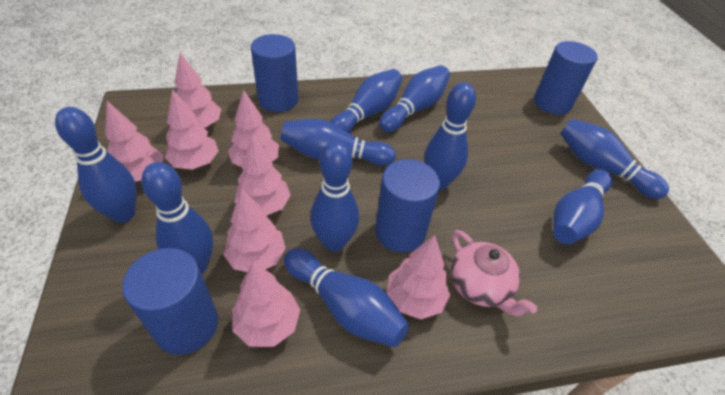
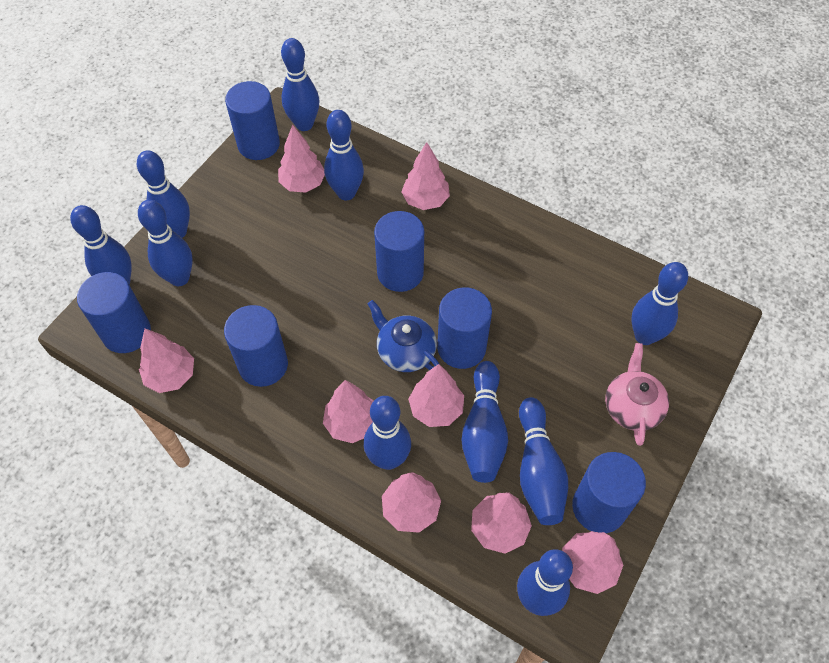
blue cylinder: [122,248,218,355] [251,34,298,112] [375,159,440,252] [534,41,598,115] = 4 -> [77,272,151,353] [224,305,288,387] [225,81,280,160] [374,211,424,292] [437,287,492,369] [572,452,646,533] = 6
blue teapot: none = 0 -> [368,300,439,372] = 1

